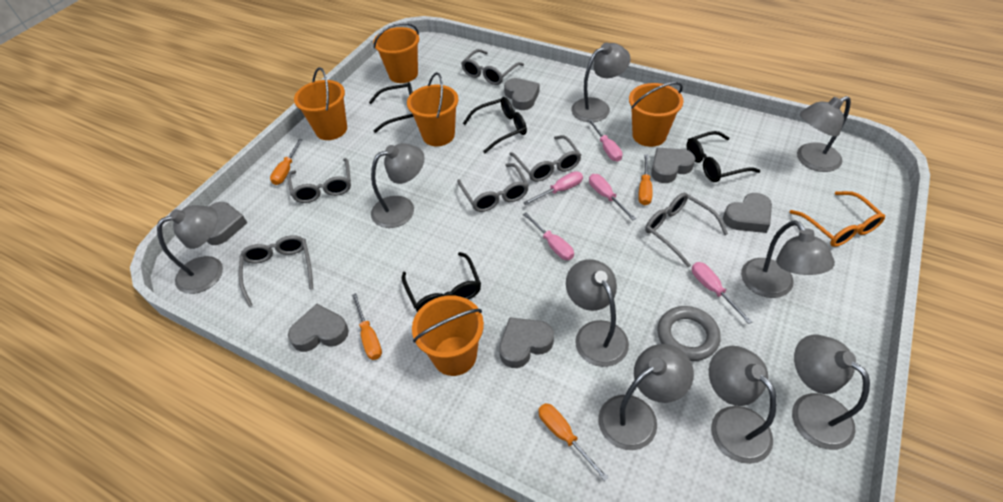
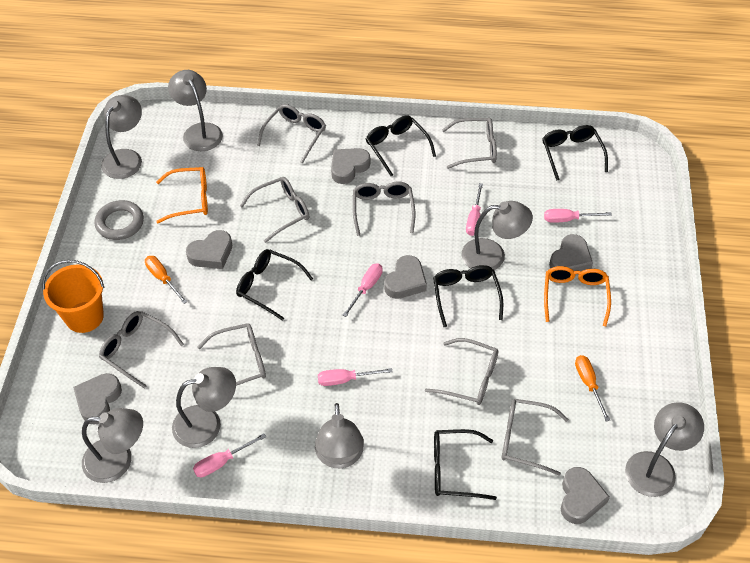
black glasses: [369,82,414,133] [402,252,481,312] [463,97,527,153] [687,131,760,182] = 4 -> [236,249,313,321] [366,115,436,176] [433,265,503,327] [434,429,497,500] [542,125,608,181] = 5
grey glasses: [239,235,313,307] [287,158,351,203] [457,163,529,212] [461,49,524,85] [509,135,581,182] [645,193,728,268] = 6 -> [99,311,184,389] [197,323,266,386] [240,177,309,243] [257,104,326,164] [353,181,415,236] [425,338,499,405] [442,118,497,169] [502,399,568,476] = 8
grey lamp: [157,205,223,294] [371,143,425,228] [566,259,629,367] [571,43,631,122] [598,344,694,450] [709,346,777,464] [741,220,835,298] [792,335,870,450] [797,96,851,172] = 9 -> [82,408,143,483] [101,95,142,179] [168,70,223,151] [172,367,236,448] [315,403,364,468] [461,201,533,270] [625,402,704,497] = 7
orange bucket: [294,67,347,140] [373,23,419,83] [407,72,459,146] [412,295,484,376] [629,82,684,147] = 5 -> [42,260,104,333] = 1
orange glasses: [790,191,885,247] = 1 -> [156,167,208,223] [544,266,611,326] = 2
orange screwdriver: [270,139,303,185] [352,293,382,360] [538,403,609,481] [638,154,652,205] = 4 -> [145,256,188,304] [575,355,610,422] = 2

